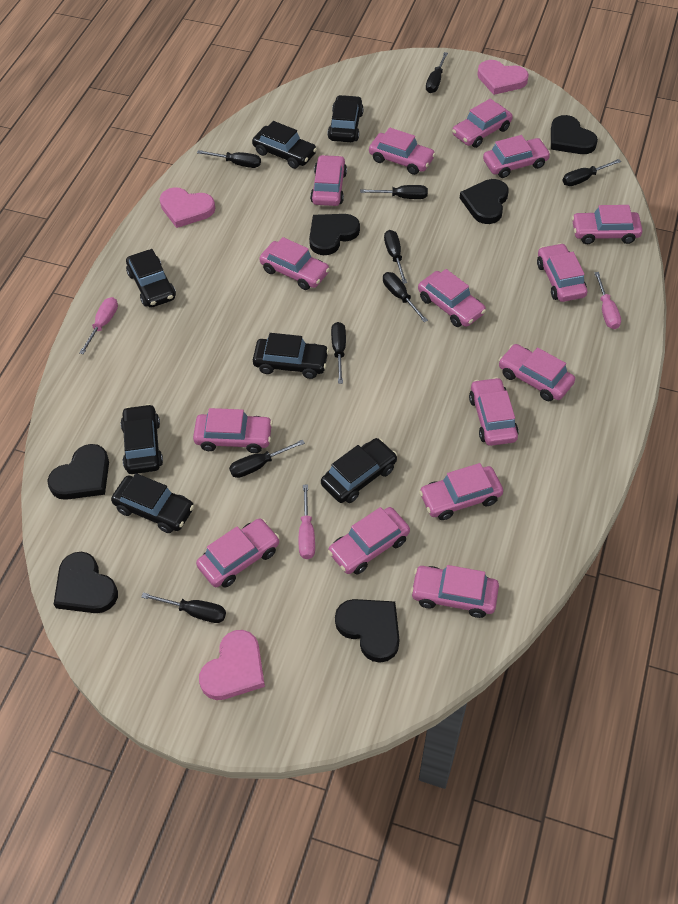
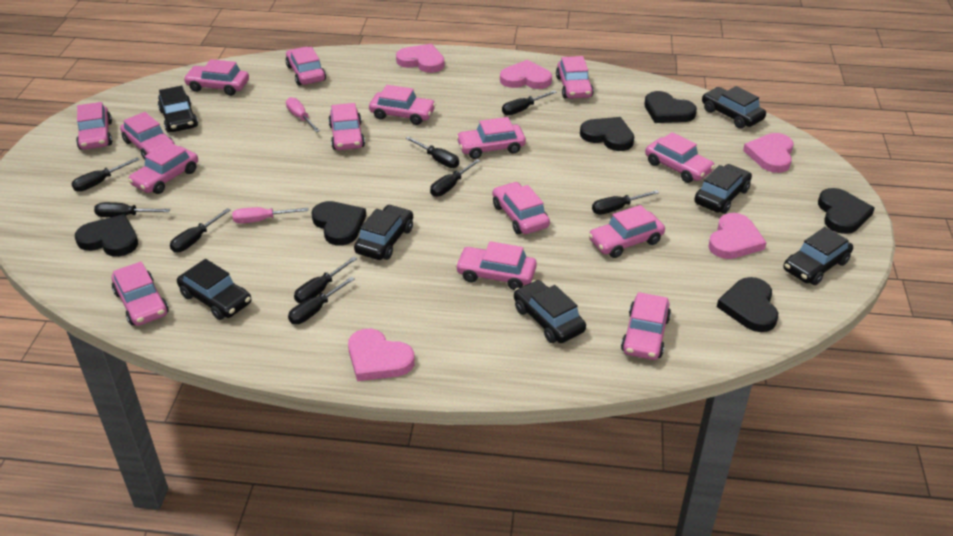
pink heart: [160,188,215,228] [199,630,265,700] [477,60,529,95] = 3 -> [348,329,415,381] [396,44,444,73] [500,60,552,89] [708,213,767,259] [743,133,794,173] = 5
pink screwdriver: [79,297,118,354] [299,485,315,559] [594,272,621,329] = 3 -> [232,207,309,223] [286,97,320,132] = 2

